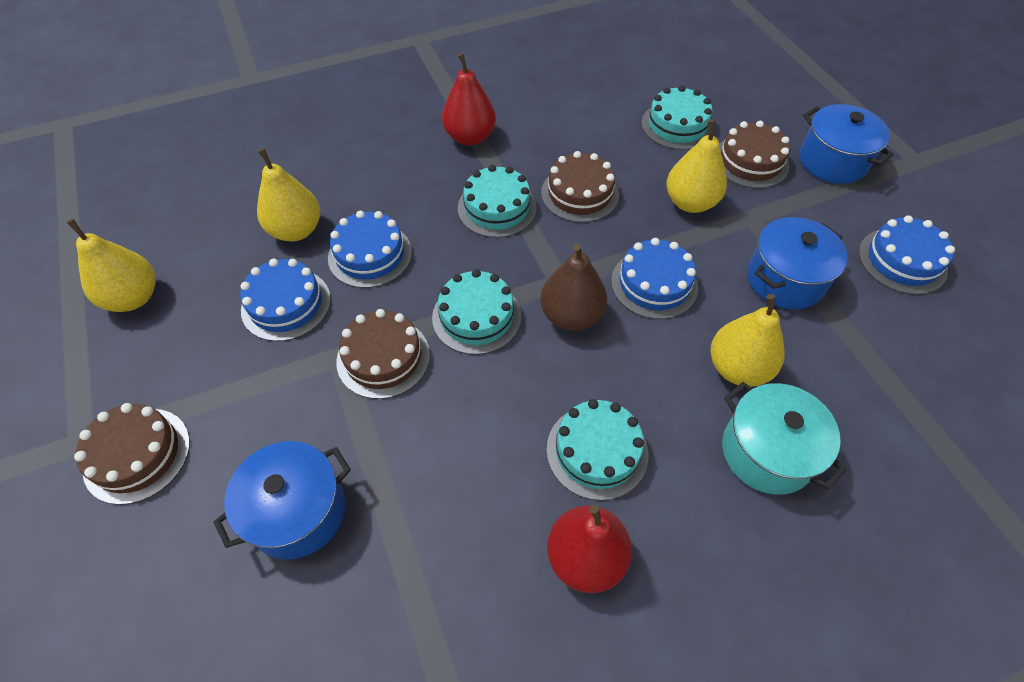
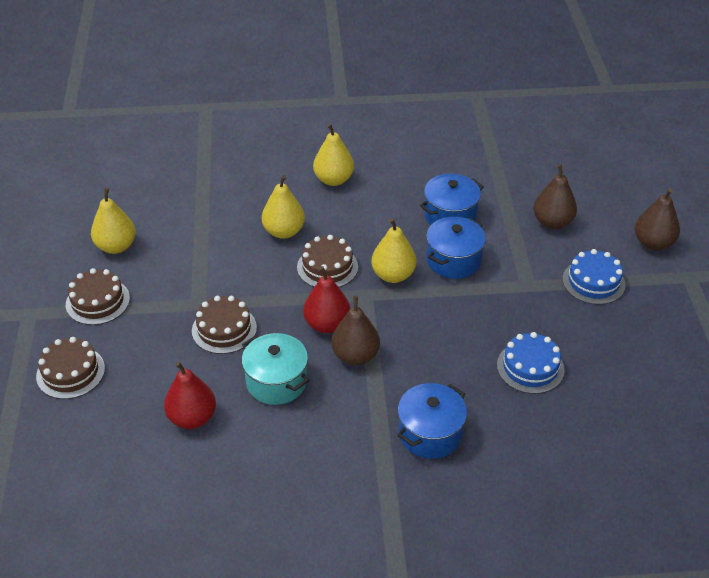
blue cake: [240,259,331,341] [328,211,412,288] [611,238,698,319] [859,215,955,295] = 4 -> [497,332,565,394] [562,249,625,305] = 2
brown pear: [540,244,607,331] = 1 -> [331,296,380,365] [533,164,577,229] [635,188,680,250] = 3
turquoise cake: [432,269,521,355] [458,165,537,238] [547,399,648,501] [641,85,713,150] = 4 -> none = 0

